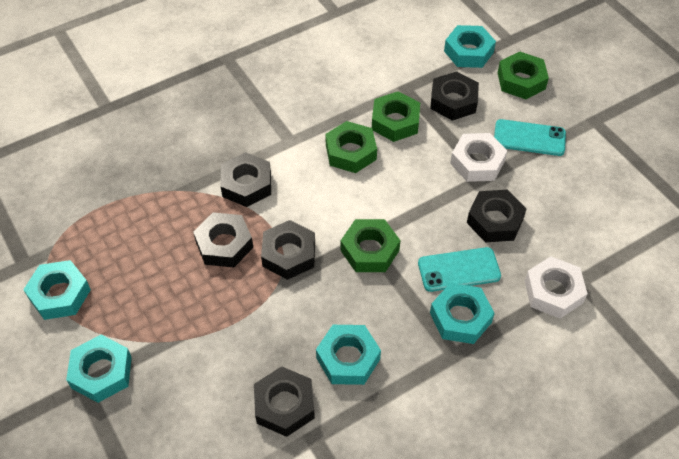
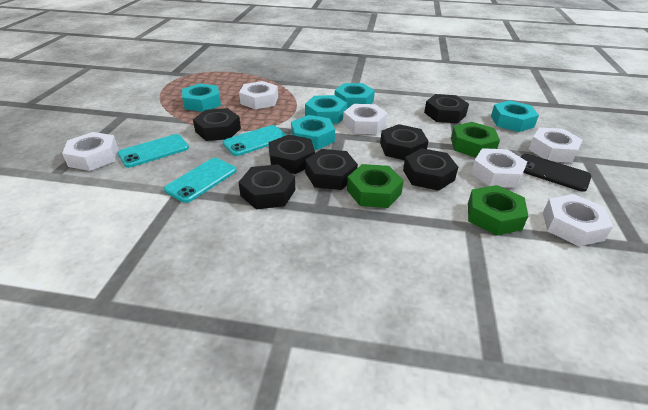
black nut: [193,212,253,268] [220,152,271,207] [254,366,315,437] [261,220,315,280] [430,71,479,121] [467,190,527,242] = 6 -> [193,108,241,141] [238,164,295,209] [268,134,315,174] [305,149,358,190] [380,124,428,160] [403,148,458,191] [424,94,469,123] = 7
black phone: none = 0 -> [521,154,592,192] = 1
green nut: [325,121,377,173] [341,219,401,272] [372,91,420,142] [497,51,549,99] = 4 -> [347,164,404,208] [451,122,500,158] [468,185,528,236] = 3
turquoise phone: [418,247,501,292] [494,119,566,156] = 2 -> [118,134,189,168] [164,158,237,203] [223,125,287,156] = 3
white nut: [450,133,507,182] [525,256,587,319] = 2 -> [62,132,118,171] [239,81,278,110] [343,104,388,134] [471,148,527,188] [529,127,583,163] [543,194,613,246] = 6

